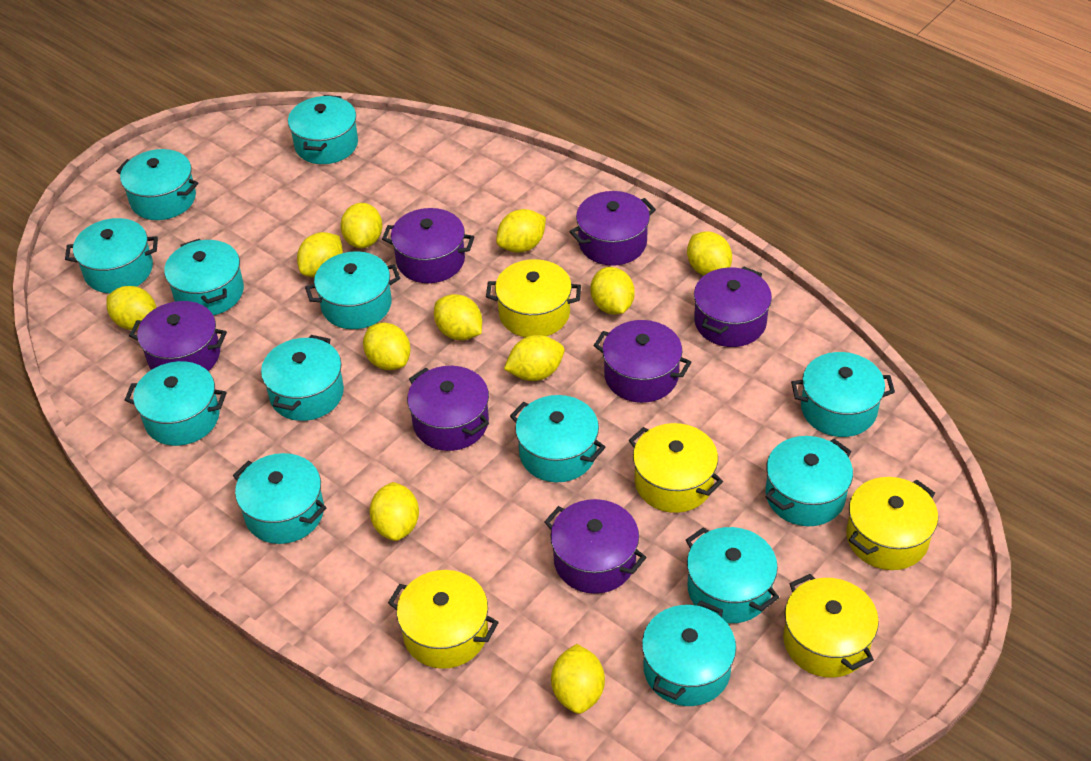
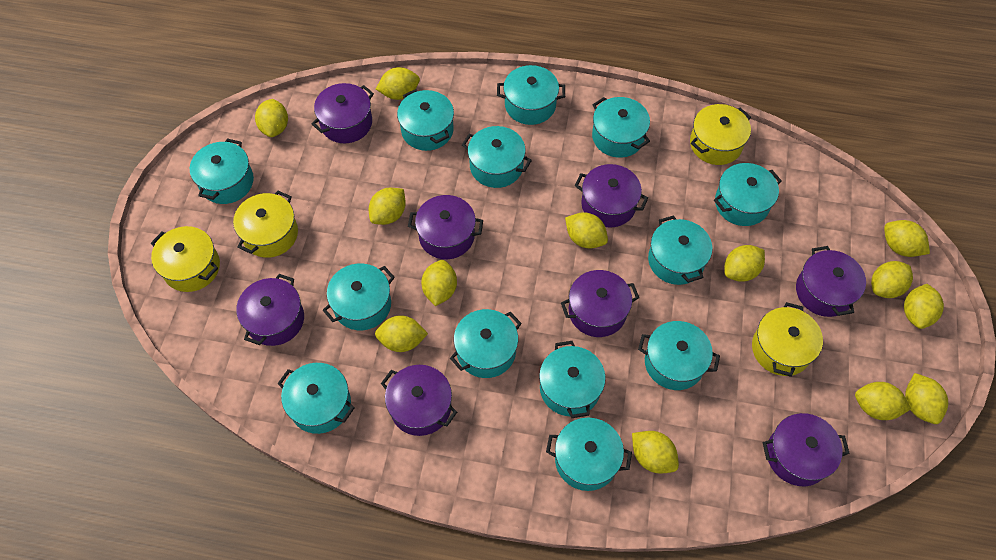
purple pot: [129,301,227,371] [382,208,474,283] [407,366,489,451] [544,499,646,594] [569,191,656,266] [593,320,691,403] [694,267,772,347] = 7 -> [236,274,304,346] [312,83,374,143] [381,365,457,436] [408,195,483,259] [561,270,639,337] [575,164,648,228] [763,413,849,486] [796,246,866,317] = 8
yellow lemon: [106,286,156,330] [297,232,343,277] [340,203,382,248] [363,323,411,370] [369,482,419,541] [434,294,482,340] [496,209,546,253] [504,335,564,381] [551,644,605,714] [591,267,635,315] [687,232,732,275] = 11 -> [255,99,288,137] [369,188,406,225] [375,315,428,352] [376,67,420,100] [421,260,457,306] [565,212,608,249] [632,431,679,474] [724,245,765,282] [855,382,911,420] [871,261,913,298] [884,220,930,257] [904,284,944,329] [905,373,948,424] = 13
yellow pot: [388,570,499,669] [486,259,581,337] [629,423,723,513] [783,574,879,678] [847,477,938,570] = 5 -> [151,226,220,292] [233,191,298,258] [690,104,751,165] [752,302,823,377] = 4

